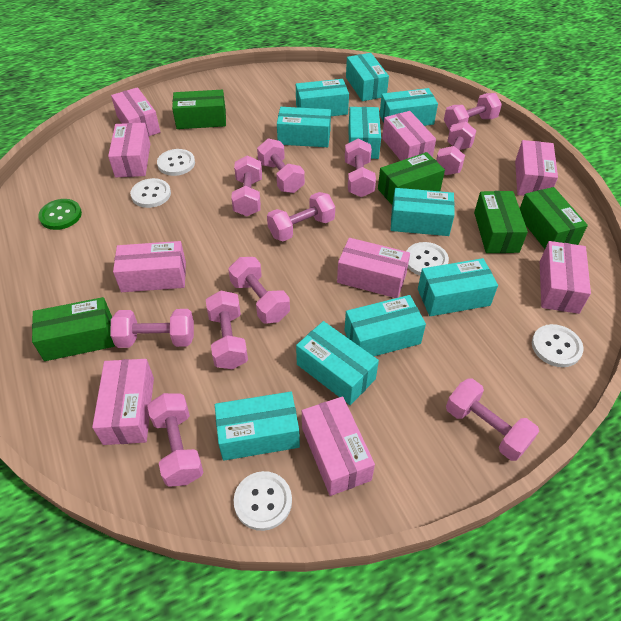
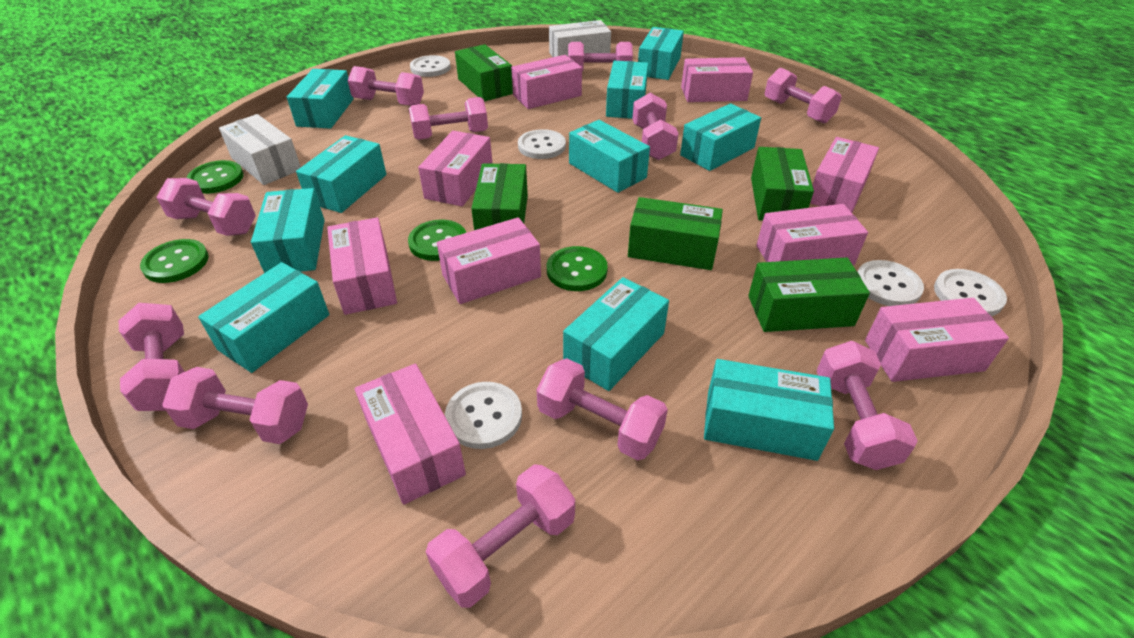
green button: [38,199,82,230] = 1 -> [140,239,209,283] [186,160,244,194] [408,220,466,261] [547,246,608,291] = 4
white box: none = 0 -> [219,114,301,185] [549,20,611,57] = 2

